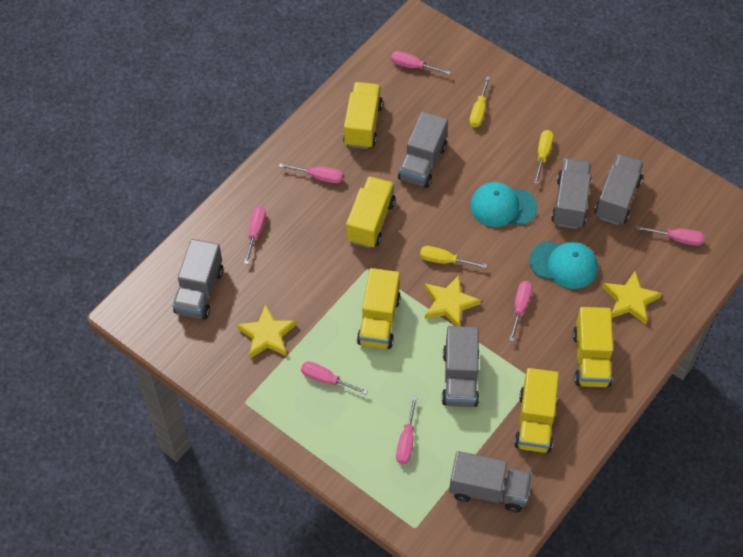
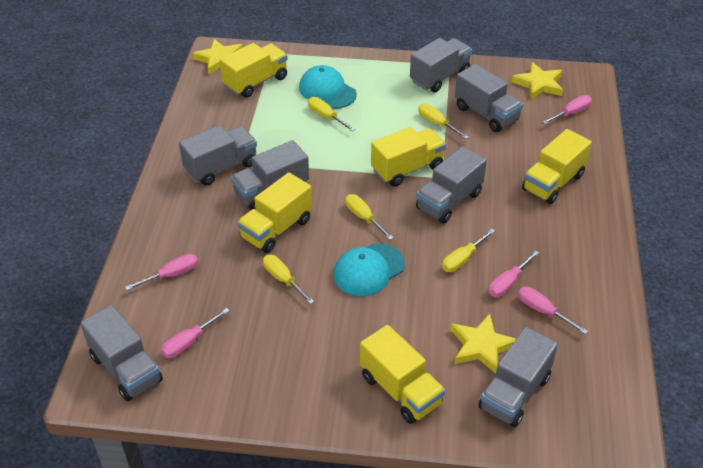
grey truck: [172,239,223,320] [398,111,448,188] [442,326,480,407] [449,451,532,512] [551,158,592,229] [595,154,644,225] = 6 -> [80,305,163,401] [179,125,257,186] [231,140,309,210] [410,38,472,92] [416,146,487,224] [455,64,523,132] [478,327,558,427] = 7
pink screwdriver: [244,206,266,264] [279,163,343,183] [301,361,368,395] [391,51,451,75] [396,397,418,464] [509,281,532,342] [636,226,704,246] = 7 -> [125,254,198,291] [161,308,230,358] [489,250,539,297] [518,287,588,334] [543,95,592,124] = 5
yellow screwdriver: [420,246,487,268] [469,76,490,128] [534,130,553,184] = 3 -> [263,255,314,304] [308,97,355,131] [345,194,393,240] [418,104,469,139] [442,229,495,272] = 5

